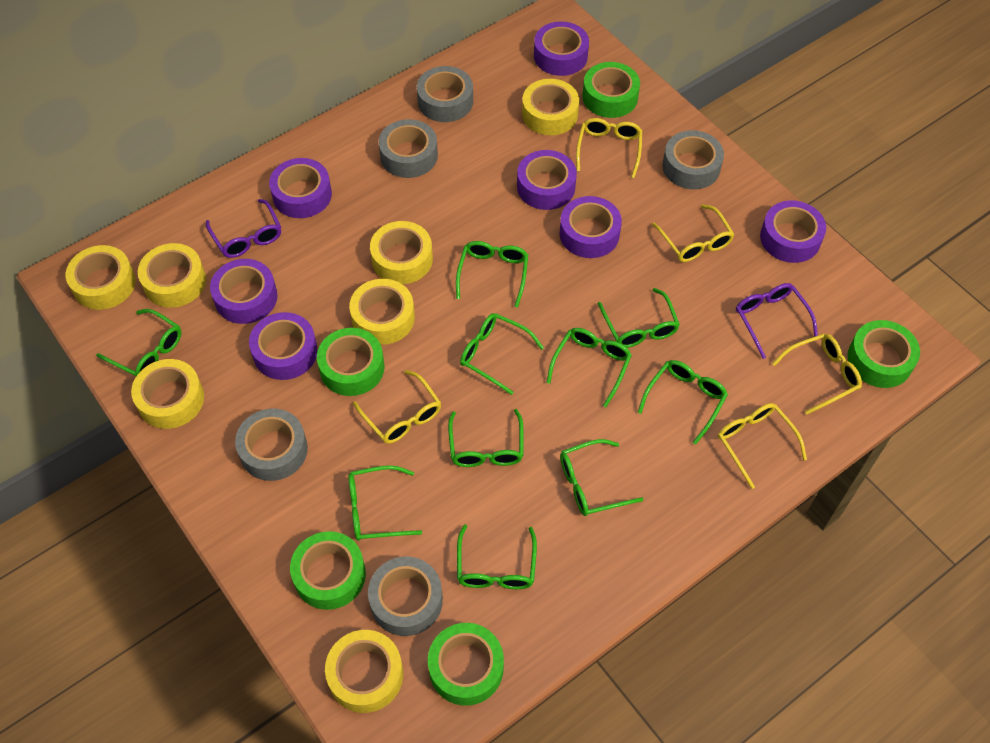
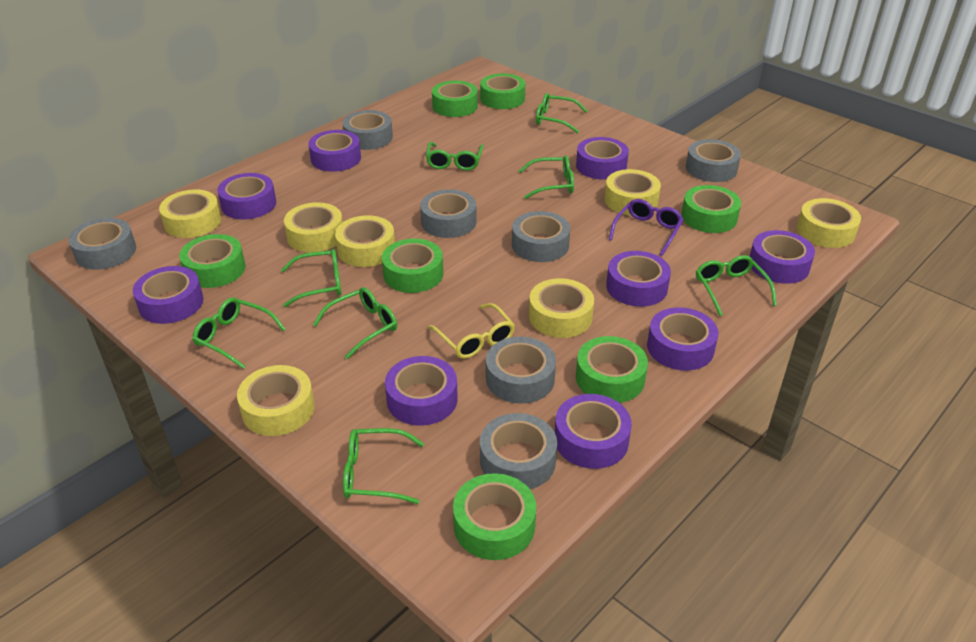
green glasses: [96,309,181,376] [348,465,422,541] [448,409,524,467] [456,241,528,308] [457,524,537,589] [460,313,544,395] [546,328,632,407] [560,439,644,516] [598,288,680,348] [638,360,728,445] = 10 -> [192,297,286,369] [281,249,341,307] [313,287,397,359] [343,428,424,504] [426,142,484,171] [519,155,574,199] [536,93,588,133] [696,255,777,316] = 8
green tape: [290,531,366,610] [317,328,385,396] [428,623,504,706] [582,62,640,118] [847,320,920,388] = 5 -> [179,234,246,288] [382,239,443,293] [432,81,478,117] [453,473,536,560] [480,73,525,109] [576,336,648,403] [682,185,741,233] = 7
grey tape: [235,409,308,481] [368,557,443,636] [379,119,438,178] [417,66,473,122] [662,130,724,189] = 5 -> [68,218,136,270] [343,110,393,150] [420,189,477,238] [480,413,557,489] [486,336,556,404] [512,211,570,262] [686,139,741,182] = 7
purple glasses: [206,199,281,258] [736,283,818,359] = 2 -> [609,199,684,256] = 1
purple tape: [210,259,278,324] [249,312,318,380] [269,158,332,218] [517,150,577,210] [534,21,589,76] [559,196,622,258] [760,201,826,263] = 7 -> [133,266,203,324] [217,173,276,219] [308,130,361,172] [385,356,458,426] [555,394,632,469] [576,137,629,180] [606,251,671,307] [647,307,718,371] [750,230,815,284] = 9
yellow glasses: [353,370,441,444] [576,118,642,178] [652,204,735,262] [718,403,807,489] [772,334,862,414] = 5 -> [428,303,515,359] = 1

